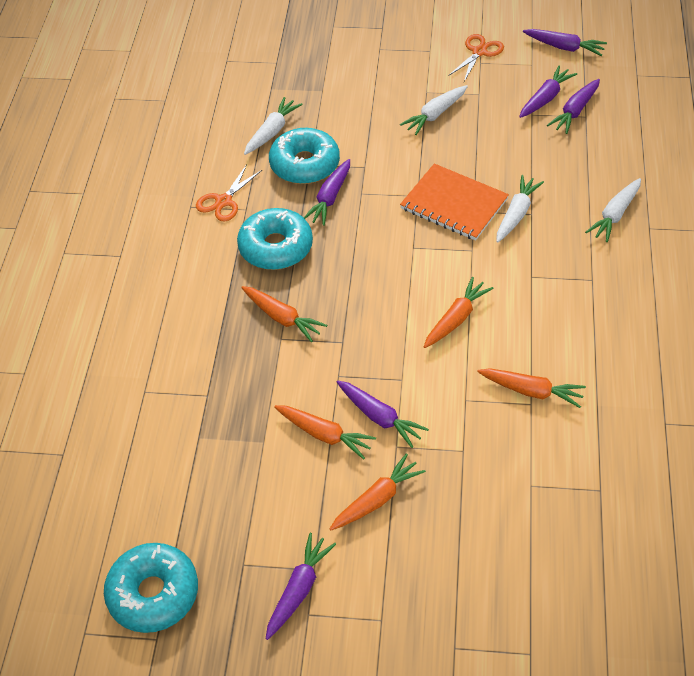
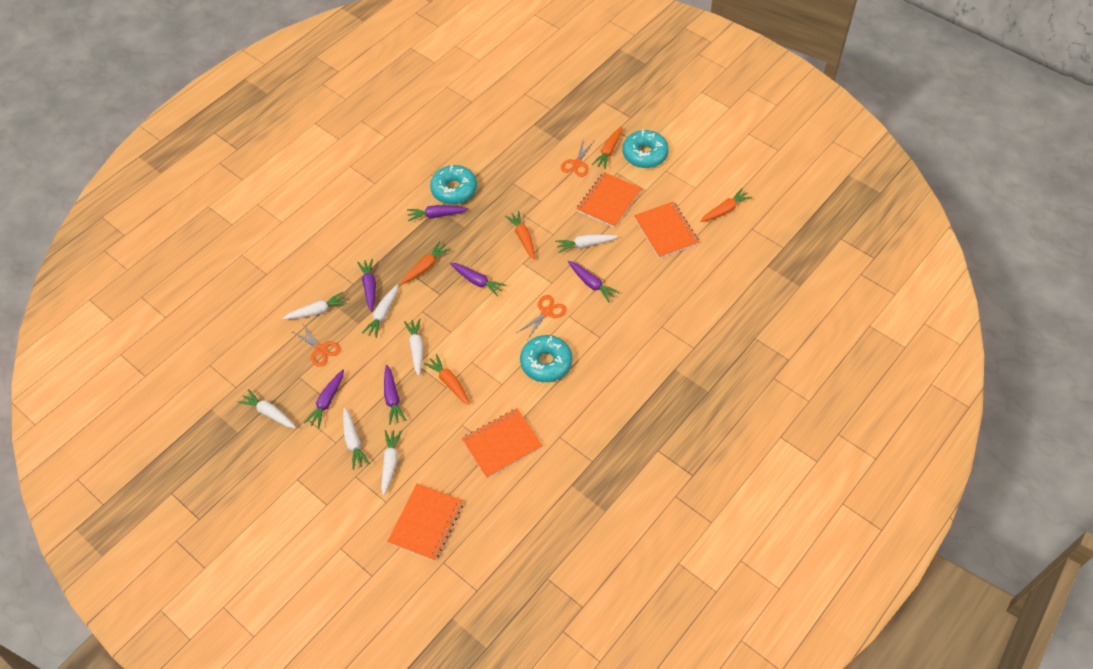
orange notebook: [400,164,509,241] = 1 -> [387,484,463,561] [462,408,543,478] [577,172,642,228] [634,202,699,259] = 4
orange scissors: [196,164,262,221] [448,34,504,82] = 2 -> [291,325,340,367] [518,295,567,340] [561,140,595,177] = 3
white carrot: [244,97,303,155] [400,85,468,135] [496,175,544,242] [585,178,641,242] = 4 -> [238,389,296,428] [283,292,347,319] [343,408,370,470] [362,285,398,338] [381,430,402,496] [404,318,423,376] [555,234,618,253] = 7

